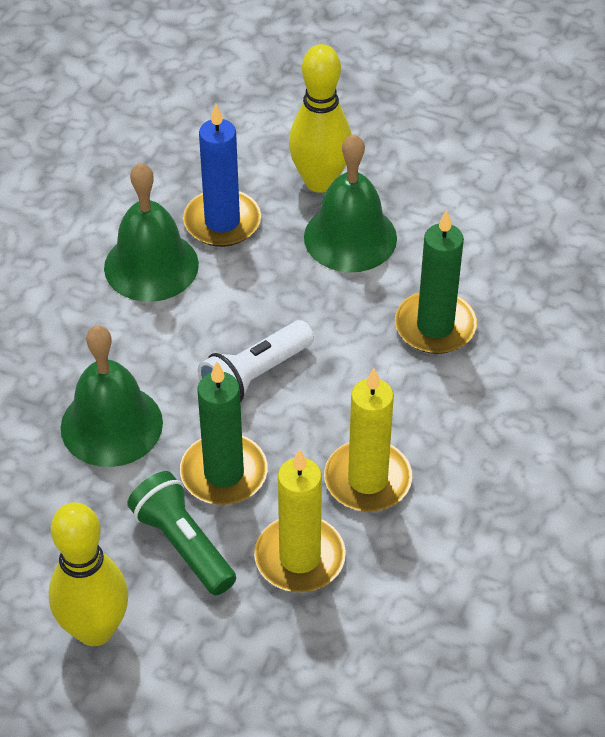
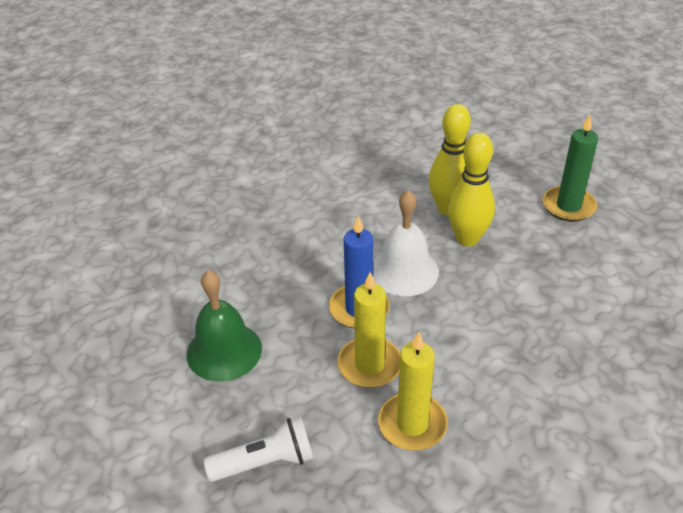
green bell: [61,325,163,467] [104,163,199,302] [304,134,397,272] = 3 -> [187,270,262,382] = 1
green candle: [180,361,268,505] [395,210,477,354] = 2 -> [543,115,598,221] = 1
green flashlight: [127,471,236,595] = 1 -> none = 0
white bell: none = 0 -> [373,190,439,296] = 1

